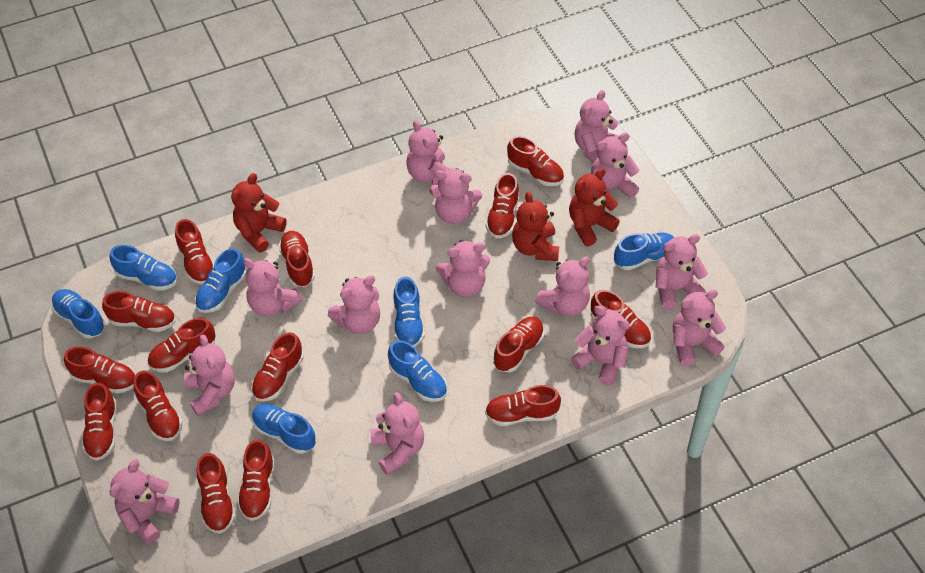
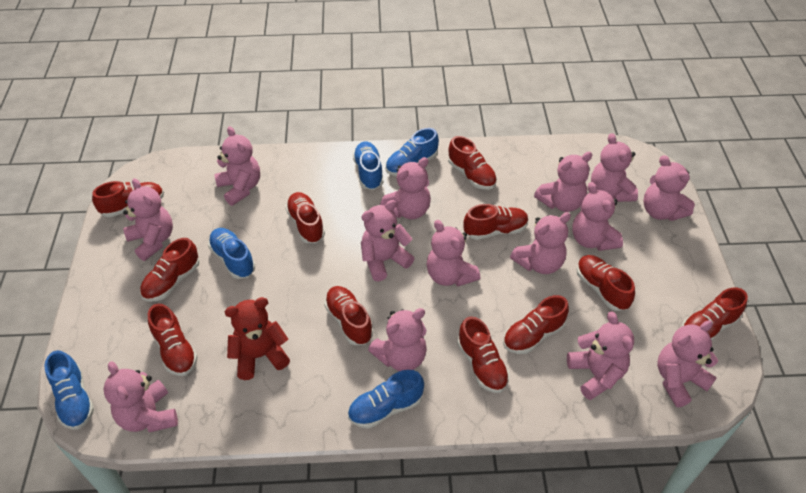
blue shoe: [51,289,105,338] [109,245,177,291] [195,248,247,313] [252,404,316,454] [388,340,447,402] [394,277,425,347] [614,233,675,270] = 7 -> [45,350,94,430] [208,228,255,279] [348,370,424,429] [353,141,383,190] [385,128,439,176] = 5
red shoe: [64,347,135,394] [82,382,117,461] [102,291,176,332] [133,371,183,441] [148,318,215,372] [175,219,214,284] [197,453,236,534] [237,439,275,521] [251,332,304,402] [278,231,315,287] [485,385,561,426] [486,173,519,239] [493,317,544,372] [507,136,564,186] [591,290,651,348] = 15 -> [92,181,164,217] [140,238,200,302] [148,304,198,376] [285,192,325,243] [324,286,373,345] [448,136,497,190] [457,316,510,393] [464,204,529,240] [503,295,569,354] [577,255,635,311] [682,288,748,340] = 11
red teddy bear: [231,173,287,253] [512,191,559,261] [569,168,620,246] = 3 -> [224,297,290,380] = 1

